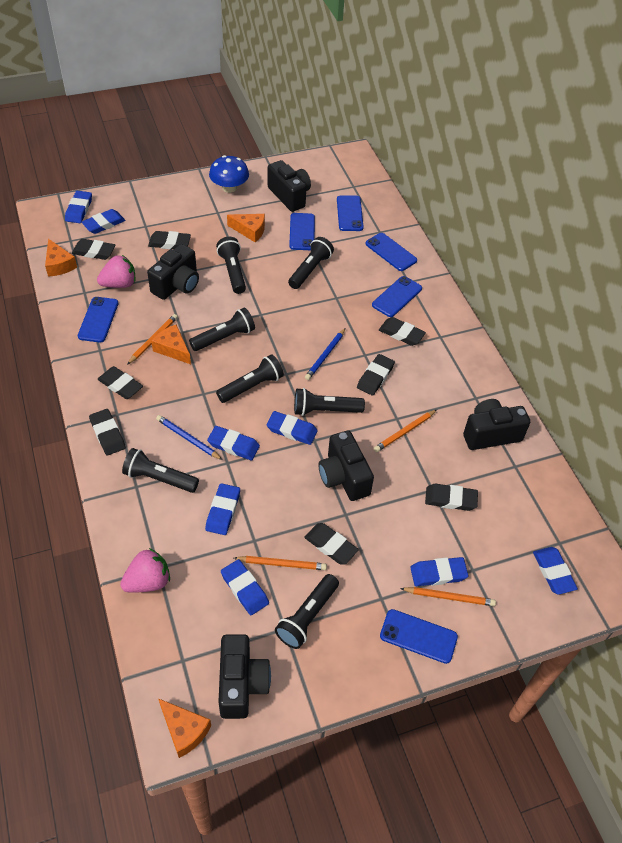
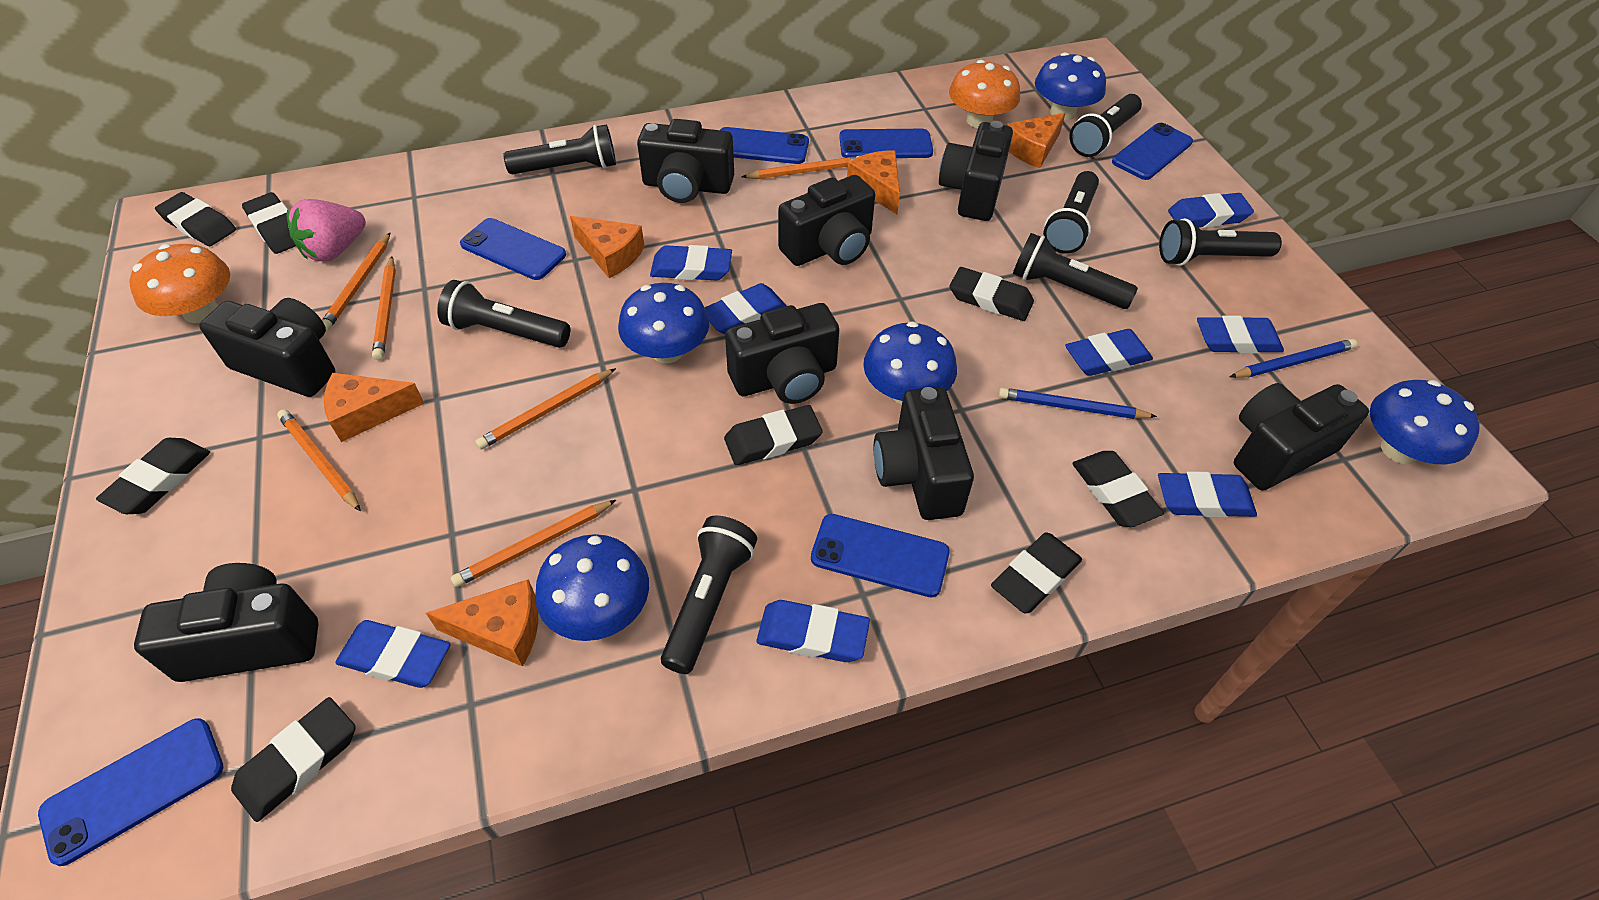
black camera: [147,244,199,300] [218,634,271,719] [268,160,311,212] [319,431,374,501] [463,399,530,450] = 5 -> [134,563,319,682] [199,298,335,397] [637,119,734,203] [725,303,839,404] [778,175,875,266] [874,387,974,520] [939,121,1013,221] [1234,383,1369,491] = 8
blue mushroom: [209,155,249,193] = 1 -> [535,534,649,641] [618,283,710,363] [863,321,957,404] [1035,52,1106,120] [1370,380,1480,465] = 5
orange cheese: [45,239,77,277] [151,324,191,364] [158,698,211,758] [227,214,265,242] = 4 -> [324,373,424,442] [426,579,538,667] [570,216,645,278] [847,150,900,214] [1007,113,1066,168] = 5
orange mushroom: none = 0 -> [129,244,230,323] [949,60,1020,128] = 2
orange pencil: [127,314,178,365] [234,556,327,570] [374,410,437,452] [400,587,496,606] = 4 -> [277,409,361,512] [322,233,390,331] [372,256,396,360] [451,500,616,587] [475,368,616,449] [742,156,859,179] = 6
pink strawberry: [97,255,136,288] [120,548,170,593] = 2 -> [286,199,366,262] = 1

